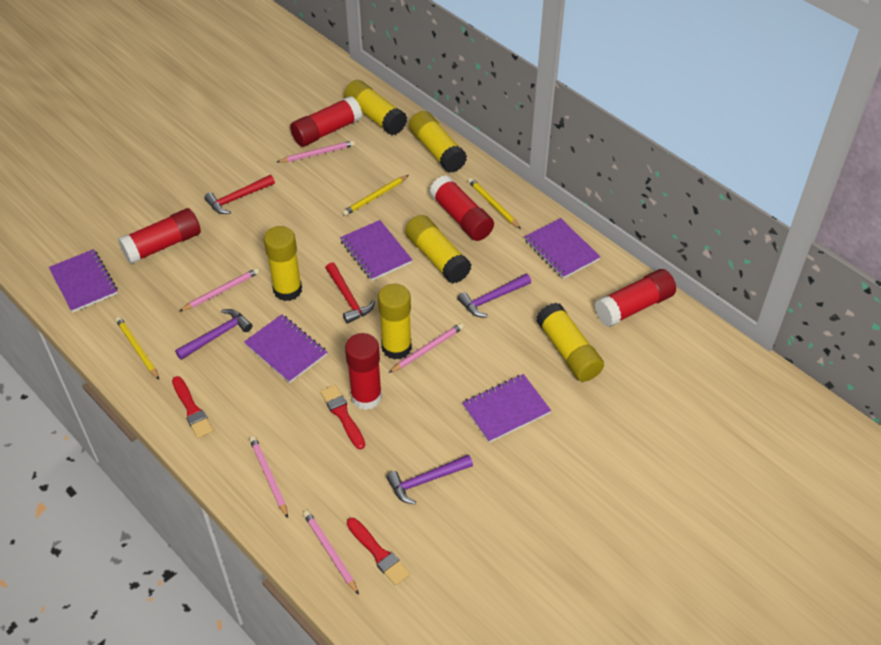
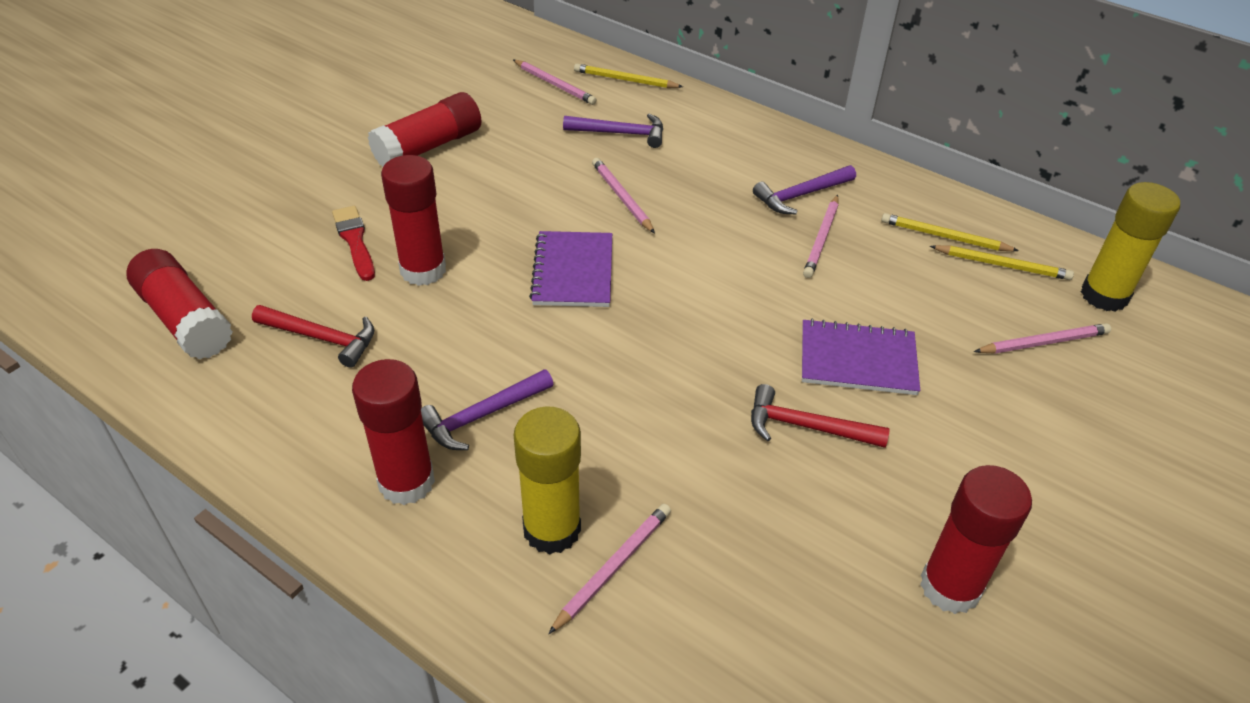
purple notebook: [49,249,118,313] [244,314,327,383] [340,220,412,281] [462,374,551,443] [524,218,600,279] = 5 -> [529,231,612,307] [802,319,920,395] = 2
red brush: [172,376,213,438] [320,385,365,449] [347,518,410,586] = 3 -> [332,206,375,281] = 1
yellow glue stick: [264,226,302,301] [344,80,407,135] [378,284,412,360] [405,215,471,284] [409,111,467,173] [536,302,604,382] = 6 -> [514,406,581,555] [1081,182,1180,312] = 2

